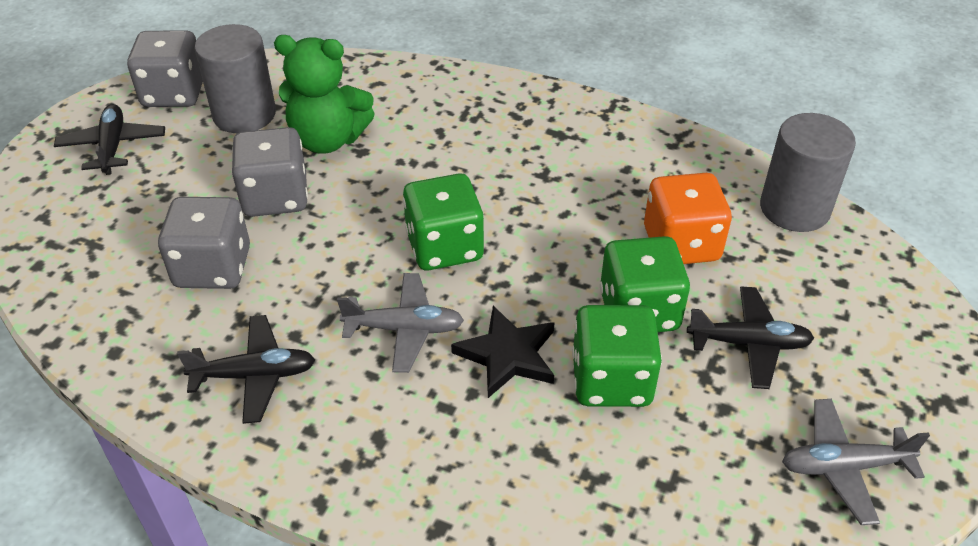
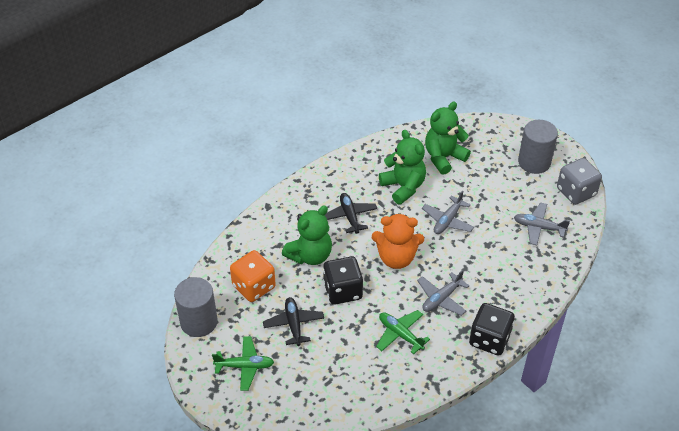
black dice: none = 0 -> [323,256,363,305] [469,303,515,355] = 2
black plane: [54,104,165,175] [177,315,315,424] [687,286,814,389] = 3 -> [263,297,324,346] [324,193,378,234] = 2
black star: [451,305,554,398] = 1 -> none = 0
green dice: [403,174,484,270] [572,305,662,407] [600,236,690,332] = 3 -> none = 0
green plane: none = 0 -> [212,336,274,391] [376,310,430,354] = 2
green teddy bear: [274,35,375,154] = 1 -> [282,205,332,265] [379,130,426,205] [425,102,471,175] = 3
grey dice: [127,30,203,107] [158,197,250,289] [231,127,308,217] = 3 -> [557,158,602,205] = 1
grey plane: [337,273,464,373] [782,399,930,525] = 2 -> [417,270,469,316] [422,190,474,234] [514,202,570,245] = 3
orange teddy bear: none = 0 -> [372,213,424,269] = 1

